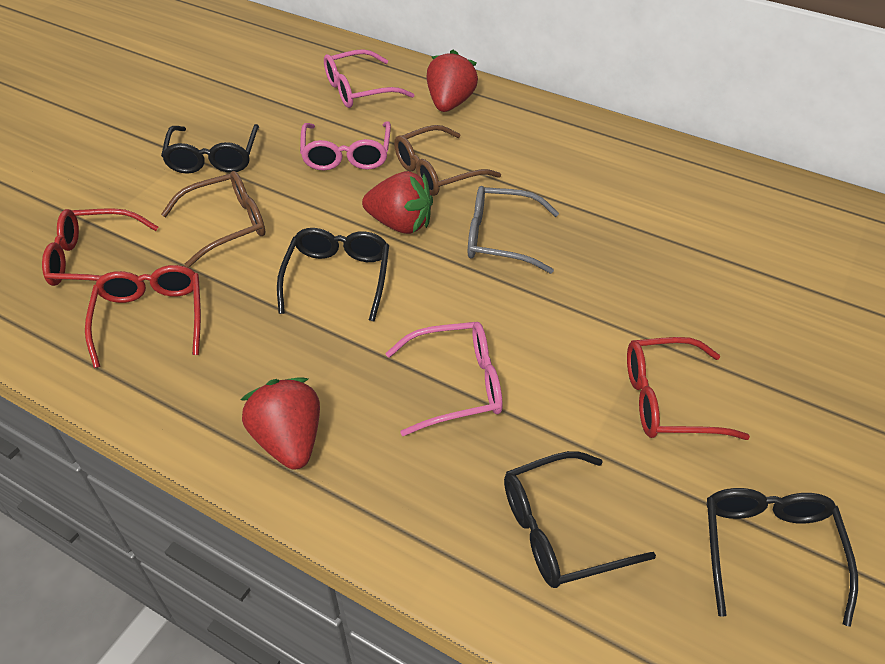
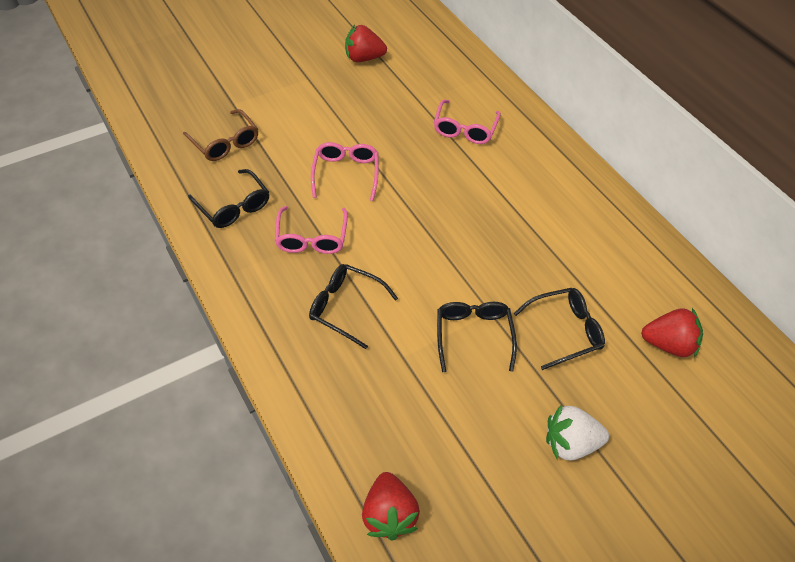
brown glasses: [161,171,265,268] [394,125,501,196] = 2 -> [183,109,258,161] = 1
grey glasses: [468,186,559,274] = 1 -> none = 0
red glasses: [42,208,158,286] [85,265,201,368] [627,337,750,440] = 3 -> none = 0
white strawberry: none = 0 -> [546,404,609,461] = 1

